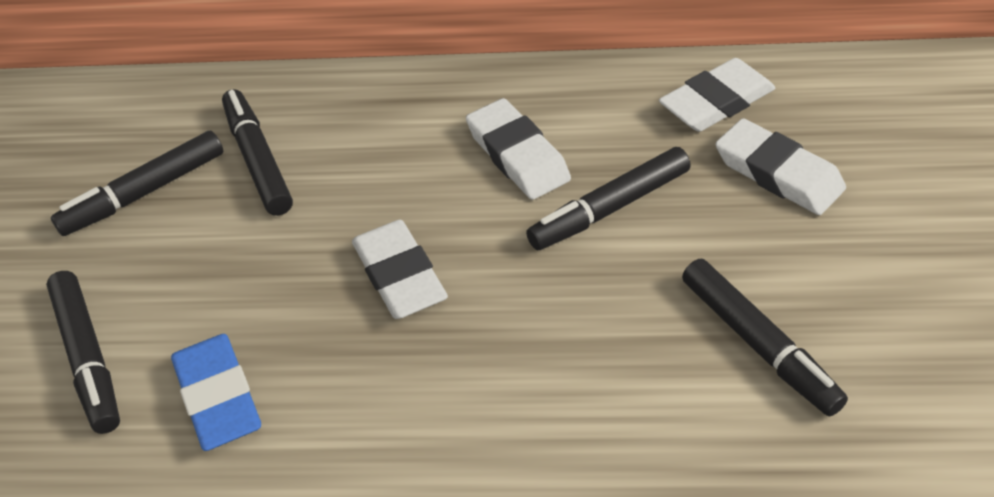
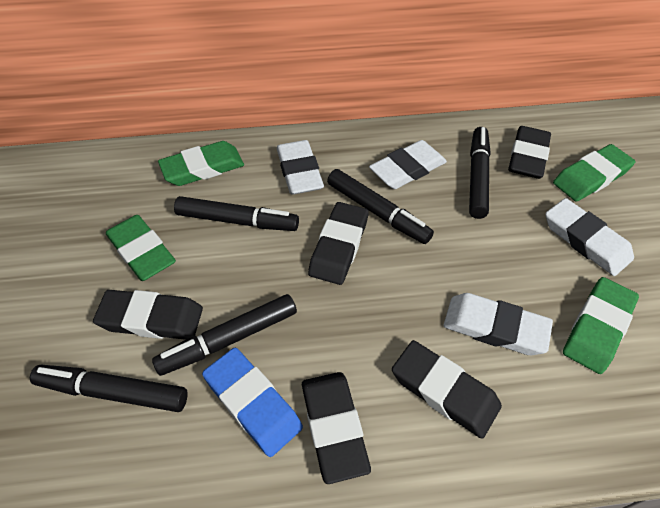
black eraser: none = 0 -> [93,290,203,340] [302,372,371,484] [308,202,369,285] [392,340,502,439] [508,126,551,179] = 5
green eraser: none = 0 -> [106,215,176,281] [158,141,244,186] [553,144,635,201] [563,277,639,374] = 4

